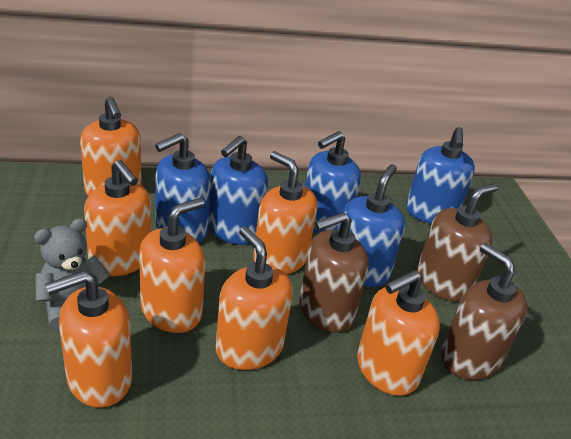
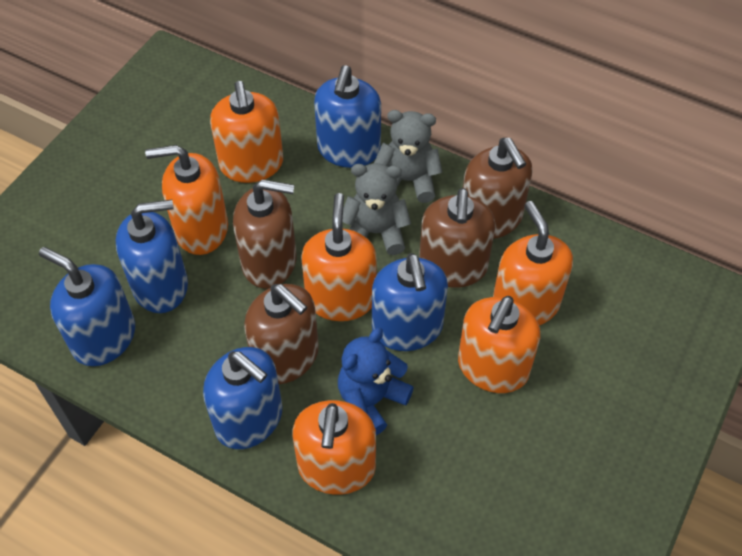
blue teddy bear: none = 0 -> [338,328,414,436] = 1
brown soap dispenser: [299,212,369,333] [417,183,498,302] [441,243,527,380] = 3 -> [233,179,297,289] [244,284,319,384] [419,188,496,288] [463,138,533,239] = 4
grey teddy bear: [34,218,110,331] = 1 -> [343,163,411,255] [374,110,442,203] = 2
orange soap dispenser: [45,270,132,408] [80,96,141,196] [84,160,151,276] [139,198,205,333] [216,227,293,370] [253,151,318,275] [357,270,440,396] = 7 -> [145,145,228,255] [210,81,283,183] [293,400,376,495] [301,193,377,321] [458,296,540,393] [493,201,573,325] = 6

